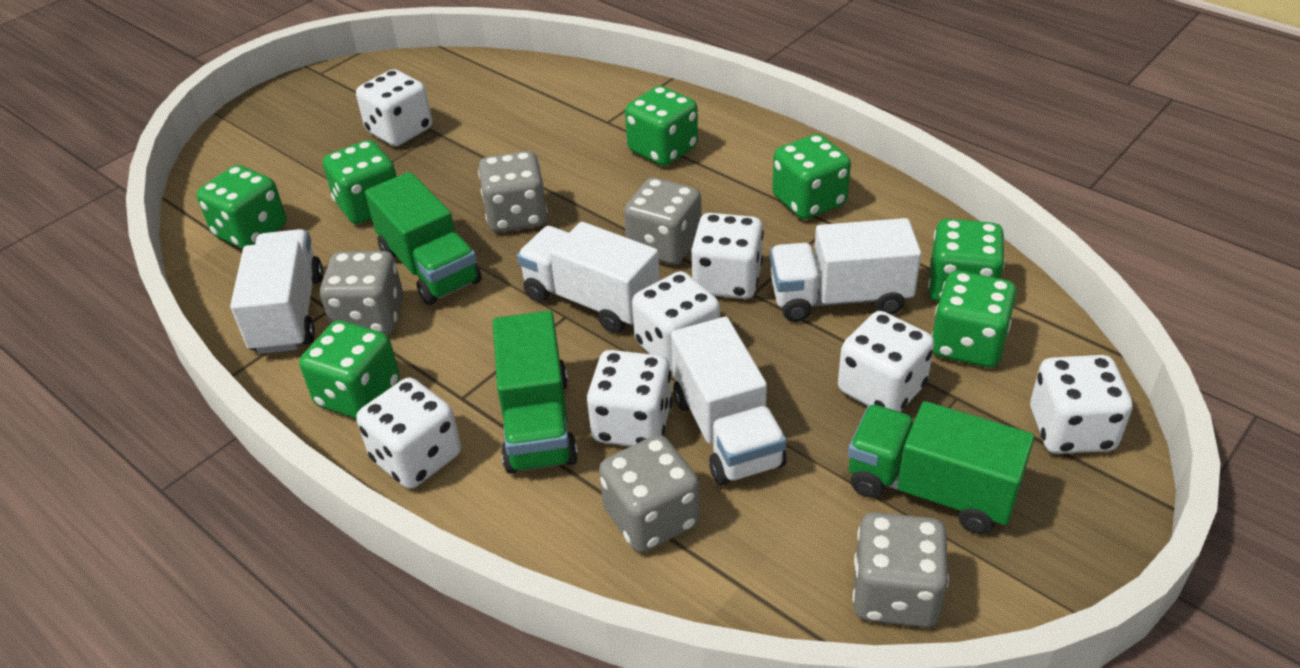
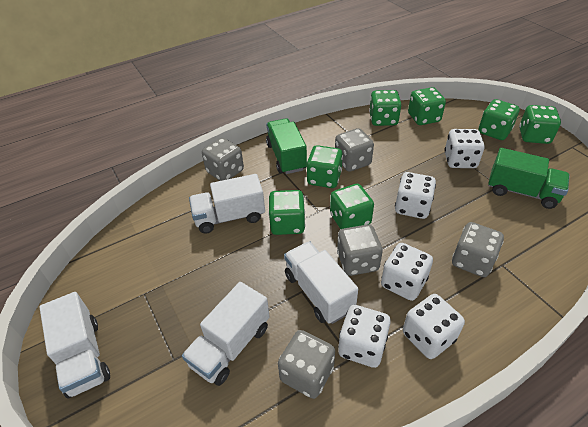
green truck: [365,172,482,305] [493,311,578,474] [848,401,1034,534] = 3 -> [266,118,307,174] [488,148,570,209] = 2
white dice: [356,69,432,146] [356,378,461,489] [587,350,672,446] [632,271,720,372] [691,213,764,299] [838,311,934,412] [1030,355,1132,454] = 7 -> [338,305,391,368] [381,243,433,301] [395,172,436,219] [403,294,465,359] [444,129,485,168] = 5

